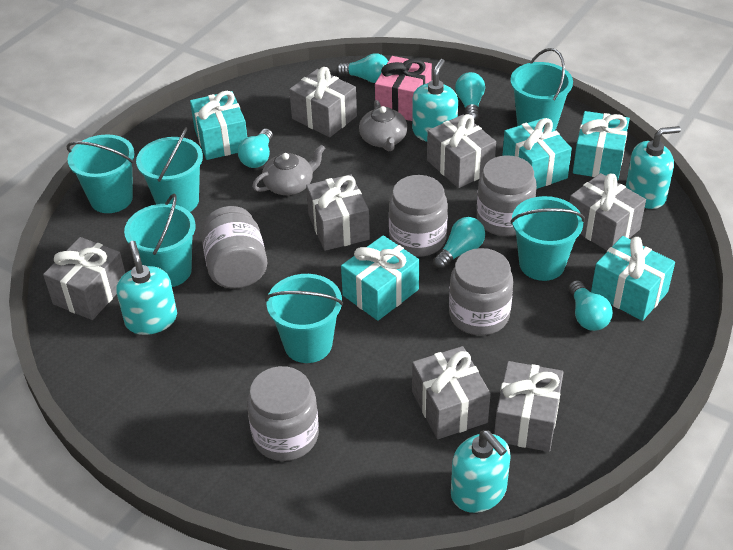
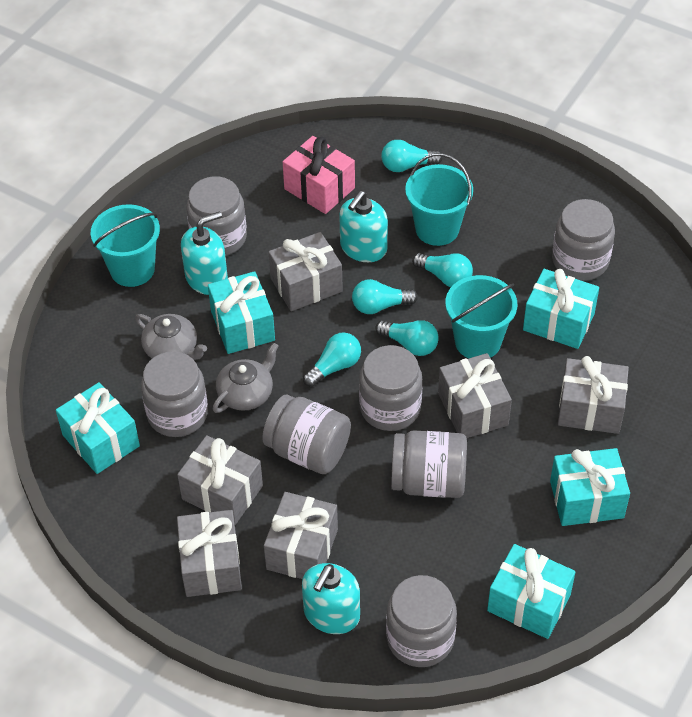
grey gift: [43,237,125,320] [289,67,357,137] [306,174,370,251] [412,346,491,439] [427,114,496,188] [494,361,564,452] [569,173,646,251] = 7 -> [177,435,263,525] [177,510,242,597] [264,492,338,579] [269,232,343,311] [438,353,512,438] [558,356,629,434] = 6
grey jar: [202,206,267,288] [247,366,319,461] [389,175,448,257] [449,248,514,335] [477,155,537,236] = 5 -> [141,351,208,437] [186,176,247,256] [262,395,351,474] [359,345,422,431] [386,575,457,667] [391,430,467,498] [552,199,615,281] = 7
turquoise bucket: [67,134,135,213] [124,193,196,287] [136,127,203,212] [265,274,344,363] [510,48,573,130] [510,196,585,281] = 6 -> [91,204,160,287] [405,153,473,246] [445,275,517,358] = 3
turquoise soap dispenser: [116,241,177,335] [412,59,458,142] [451,431,511,513] [626,126,681,209] = 4 -> [181,211,228,295] [302,563,360,634] [339,191,388,262] = 3

